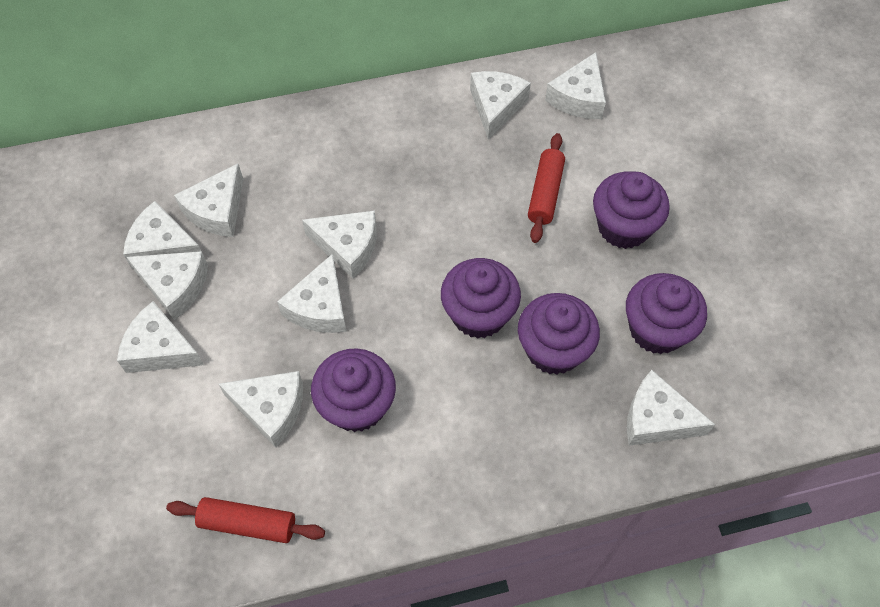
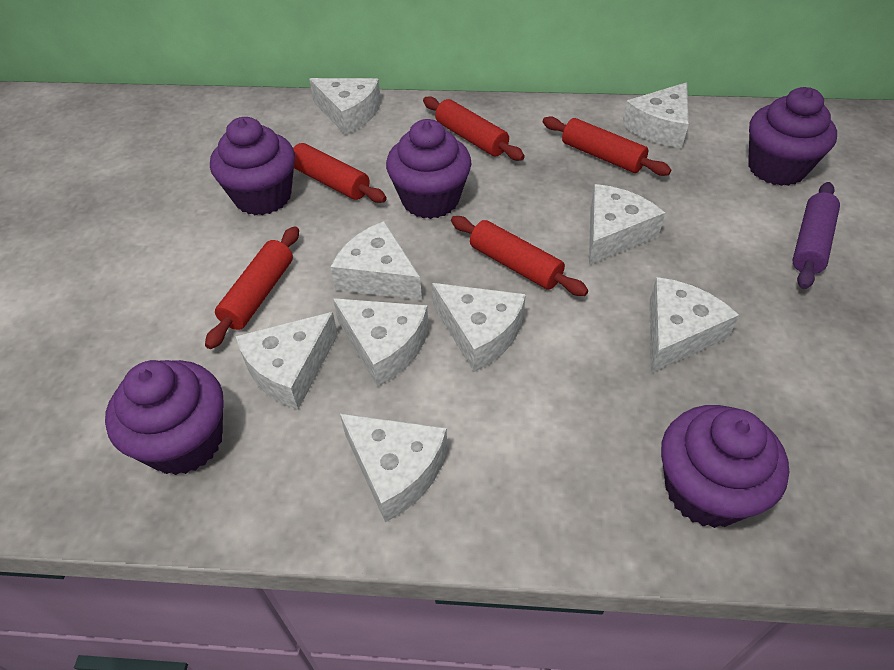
purple rolling pin: none = 0 -> [793,182,840,289] = 1
red rolling pin: [166,497,325,543] [528,133,565,243] = 2 -> [205,226,299,349] [293,143,387,203] [423,96,525,161] [451,216,588,296] [543,116,671,176] = 5
white cheese: [117,301,204,373] [123,201,201,269] [127,251,208,320] [174,164,243,237] [219,371,303,448] [277,254,346,333] [302,210,377,278] [470,71,531,139] [545,52,606,119] [627,370,715,446] = 10 -> [236,312,338,410] [309,78,381,135] [331,221,422,300] [333,298,429,387] [340,414,447,522] [432,283,526,372] [589,184,665,265] [622,82,689,148] [649,277,739,373] = 9

